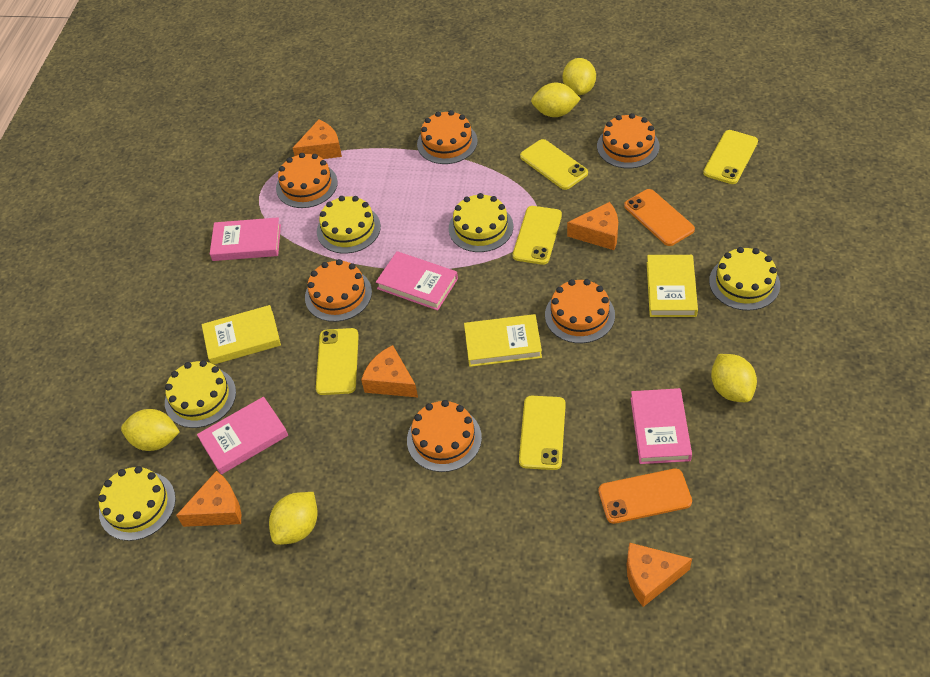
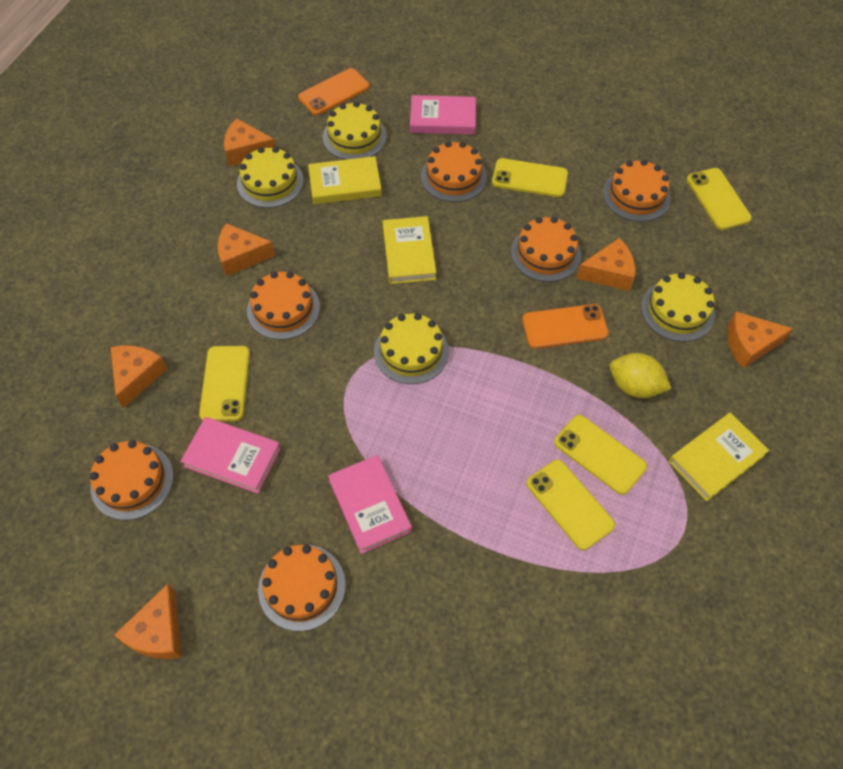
orange cheese: [176,471,241,527] [293,120,342,159] [361,345,418,397] [567,202,618,250] [627,543,692,607] = 5 -> [110,345,168,408] [114,584,181,659] [218,223,275,276] [224,118,276,166] [576,238,635,291] [727,312,793,368] = 6
pink book: [197,397,288,475] [210,217,281,261] [376,251,458,311] [631,388,692,464] = 4 -> [180,417,281,494] [328,455,412,554] [410,95,476,135] = 3
yellow cake: [98,466,176,541] [165,360,236,428] [317,196,381,254] [448,193,513,252] [709,247,780,311] = 5 -> [237,147,304,208] [323,101,387,160] [374,313,449,384] [641,272,715,342] = 4
yellow lemon: [121,409,180,451] [269,492,318,545] [531,83,581,117] [563,58,596,95] [711,354,757,402] = 5 -> [610,353,671,398] = 1

